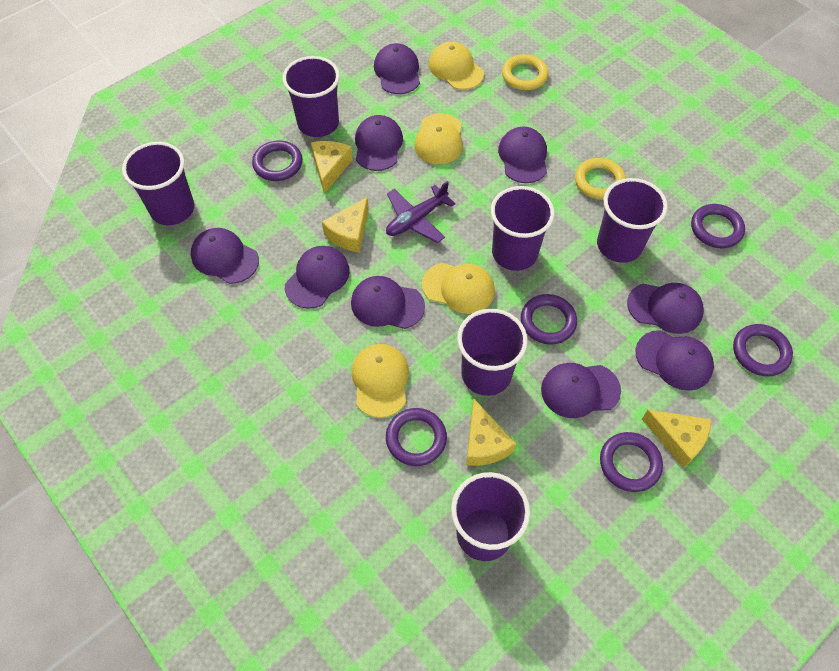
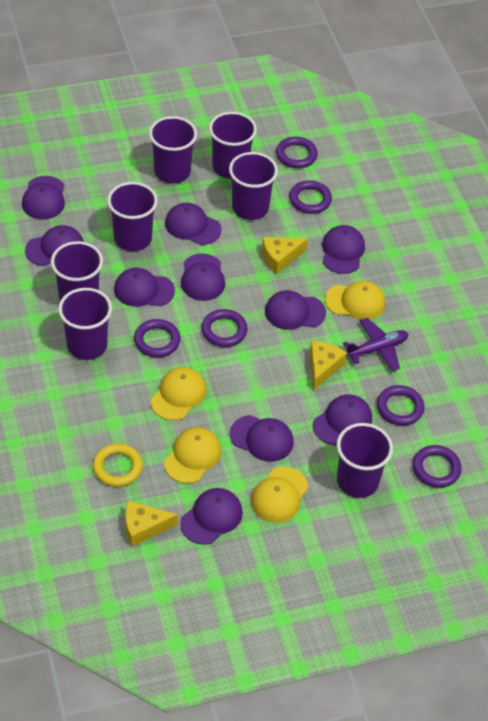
purple cap: [191,228,259,284] [285,246,350,309] [351,276,425,329] [355,115,403,171] [374,43,420,94] [498,127,547,183] [541,363,621,418] [627,283,704,334] [635,330,714,391] = 9 -> [22,176,65,219] [25,225,84,266] [114,268,175,307] [165,203,222,245] [180,488,243,545] [181,253,225,301] [230,415,294,462] [265,290,326,330] [313,394,372,446] [322,225,365,274] = 10
purple cup: [122,142,194,225] [282,56,340,137] [451,472,530,561] [457,309,528,396] [491,186,555,271] [597,178,668,263] = 6 -> [51,241,103,301] [58,288,112,360] [107,182,158,251] [149,116,197,184] [209,112,257,179] [229,152,278,220] [337,423,393,498] = 7
yellow cheese: [311,141,353,194] [322,197,369,253] [466,399,516,466] [642,410,712,468] = 4 -> [125,501,178,547] [262,237,308,274] [309,341,347,390] = 3
yellow ring: [502,54,548,90] [575,158,626,200] = 2 -> [93,443,143,487] = 1

